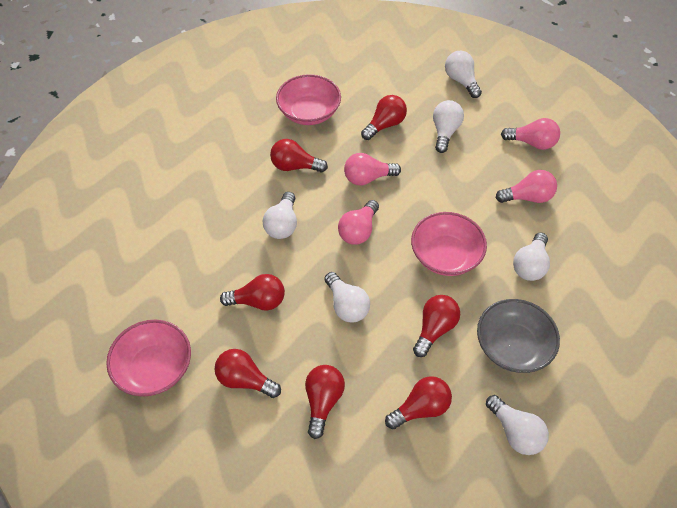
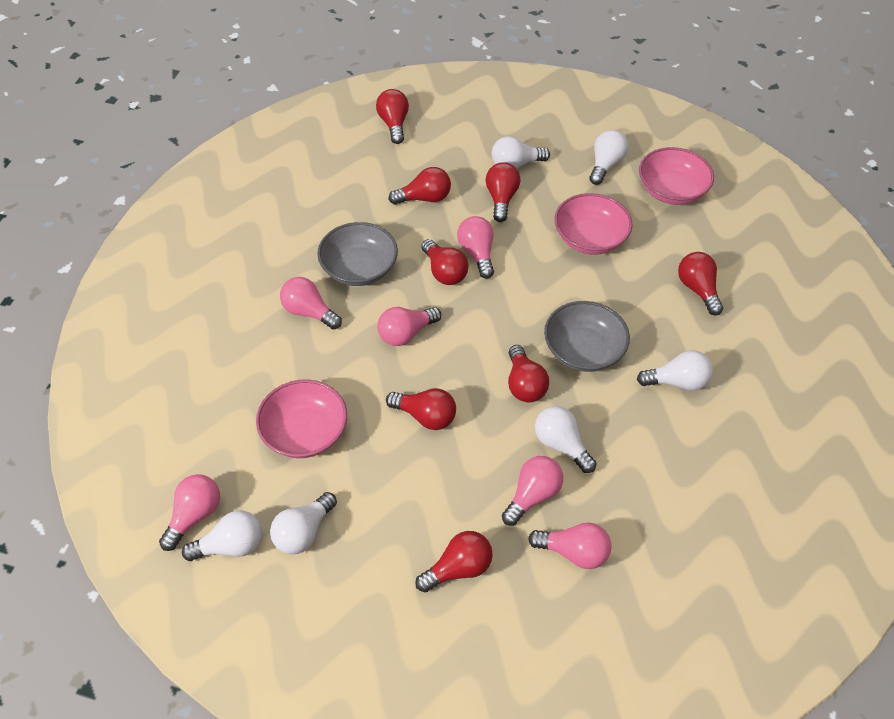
grey bowl: [477,299,560,373] = 1 -> [317,222,398,286] [544,301,630,372] = 2
pink light bulb: [338,200,379,245] [344,153,401,185] [496,170,557,203] [501,118,560,150] = 4 -> [159,474,220,551] [280,277,342,330] [377,307,442,346] [457,216,494,279] [502,456,563,526] [528,522,611,569] = 6
red light bulb: [214,349,281,398] [220,274,285,311] [270,139,328,172] [305,365,345,439] [361,95,407,140] [385,376,452,429] [413,295,460,357] = 7 -> [376,89,409,144] [386,388,456,430] [388,167,451,205] [415,531,493,592] [421,239,468,285] [485,162,520,222] [508,345,549,402] [678,252,723,315] = 8

